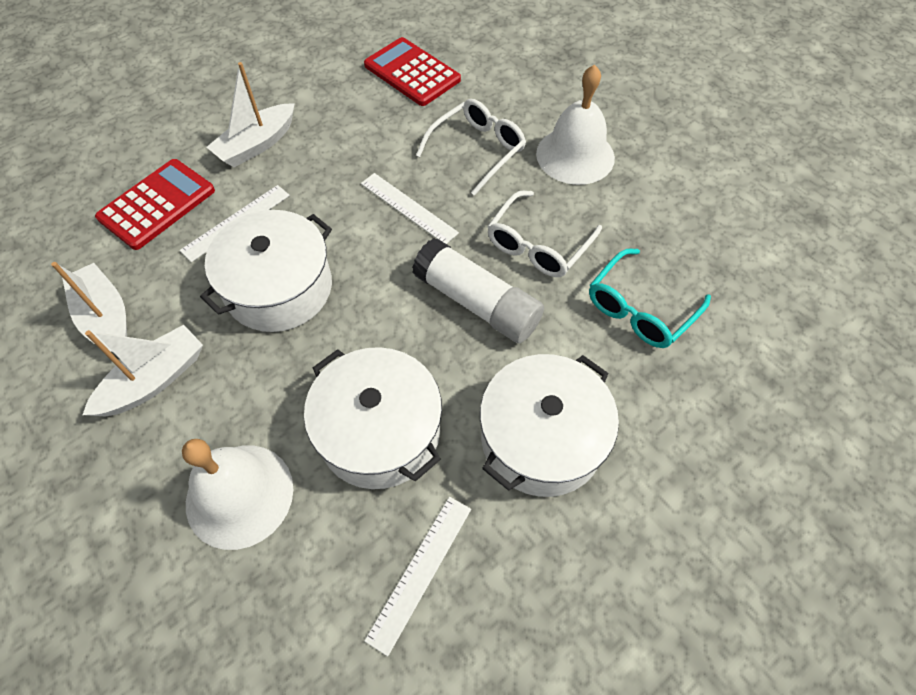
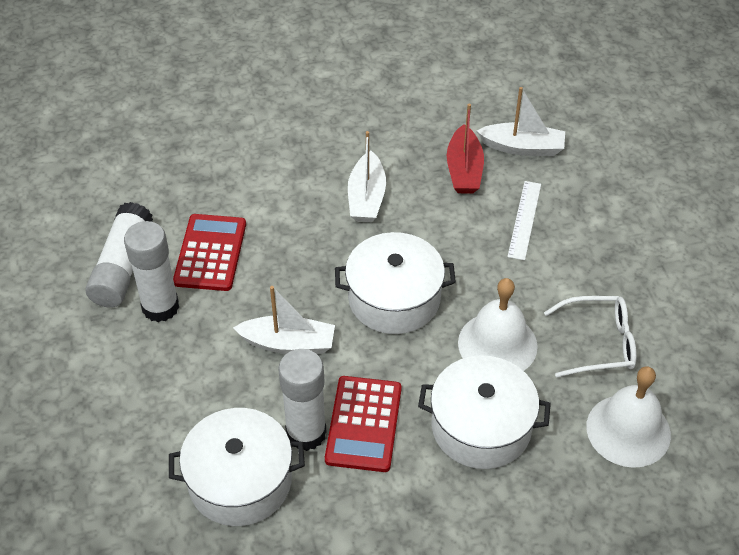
red boat: none = 0 -> [447,104,484,194] = 1
turquoise glasses: [589,248,711,348] = 1 -> none = 0
white glasses: [416,99,526,196] [487,191,602,277] = 2 -> [544,296,637,378] = 1
white glue stick: [412,238,544,343] = 1 -> [86,202,153,308] [124,221,179,322] [278,349,326,451] = 3
white ruler: [180,185,290,262] [361,173,459,244] [364,497,471,656] = 3 -> [507,181,541,261] = 1

